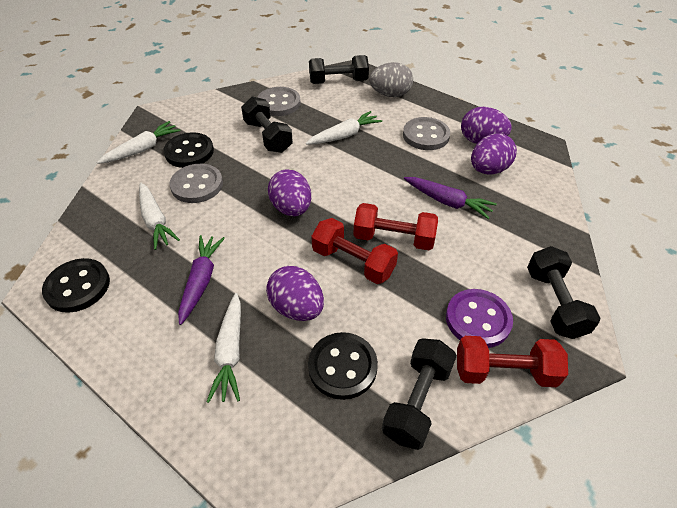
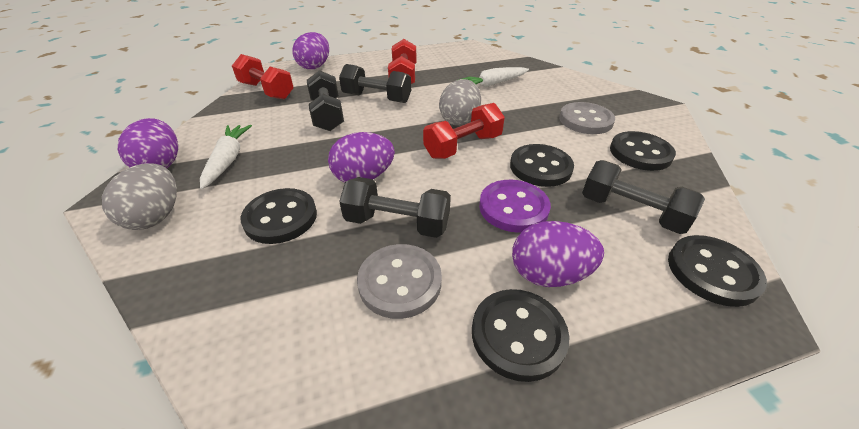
black button: [42,258,110,313] [164,133,214,168] [308,332,378,400] = 3 -> [240,188,317,244] [472,289,569,382] [510,144,574,187] [610,131,676,171] [668,235,767,307] = 5
grey button: [169,164,223,203] [257,87,301,116] [403,117,450,150] = 3 -> [357,244,442,319] [559,102,615,134] = 2
grey egg: [369,62,413,97] = 1 -> [102,163,177,230] [439,79,481,126] = 2
purple carrot: [178,235,225,325] [404,177,497,219] = 2 -> none = 0
white carrot: [97,121,181,164] [139,183,180,250] [207,293,241,403] [306,111,382,145] = 4 -> [200,125,252,189] [459,67,529,87] = 2

